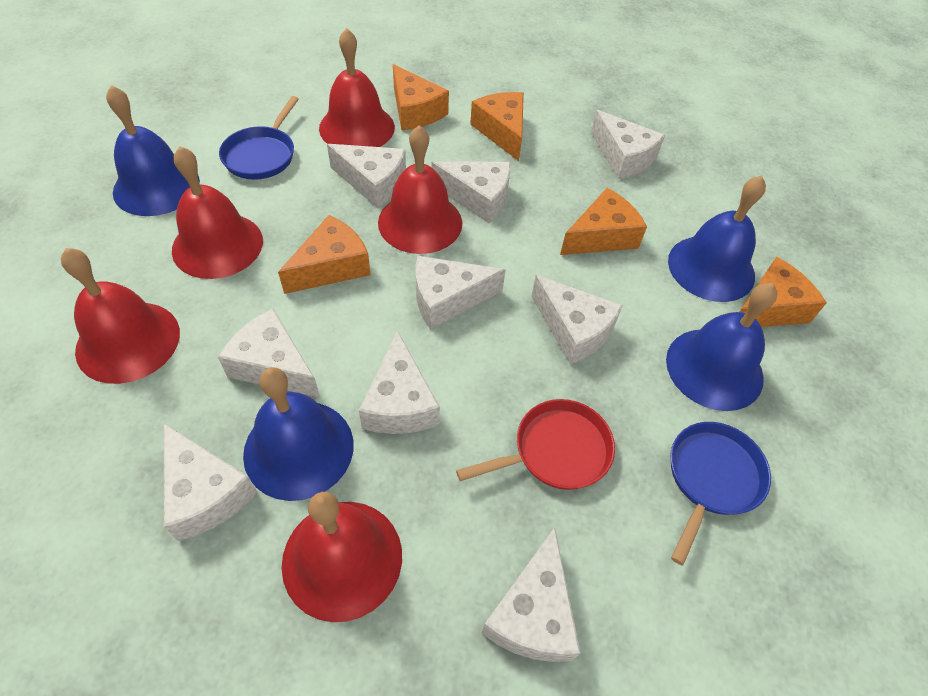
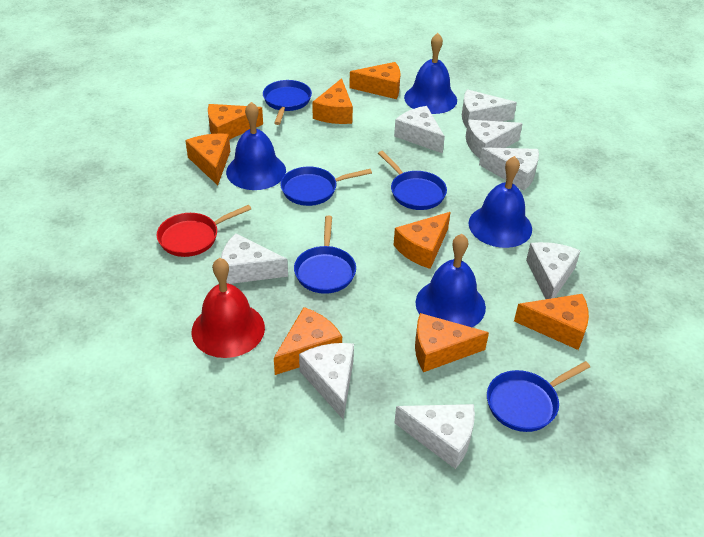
blue pan: [219,96,299,180] [671,422,771,565] = 2 -> [263,80,312,125] [280,166,372,206] [294,216,356,294] [378,151,447,210] [487,361,590,432] = 5
orange cheese: [278,215,371,294] [393,64,449,130] [470,92,524,161] [560,188,647,255] [740,257,827,327] = 5 -> [185,133,230,185] [208,104,263,140] [274,307,342,375] [313,78,353,124] [349,62,401,99] [394,212,450,269] [415,313,489,372] [514,294,589,350] = 8
red bell: [61,248,180,384] [172,146,263,279] [281,492,402,622] [319,28,395,147] [378,125,462,254] = 5 -> [192,258,265,358] = 1
white cheese: [164,423,258,541] [218,308,320,398] [327,144,406,208] [359,330,440,434] [416,256,506,330] [431,161,510,223] [482,527,581,662] [531,275,623,365] [591,110,665,179] = 9 -> [221,233,288,284] [299,343,354,420] [394,106,445,154] [394,404,475,469] [462,89,517,128] [466,120,523,158] [479,147,539,191] [526,242,581,299] = 8

